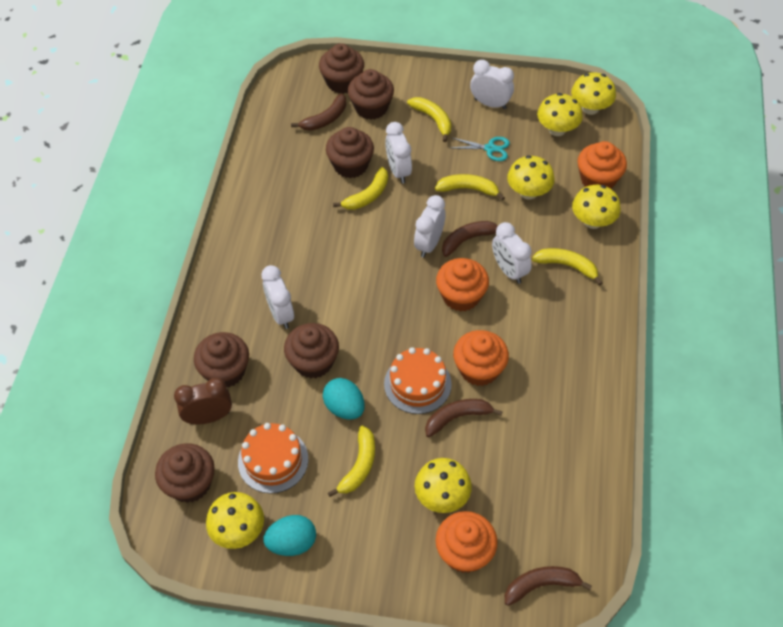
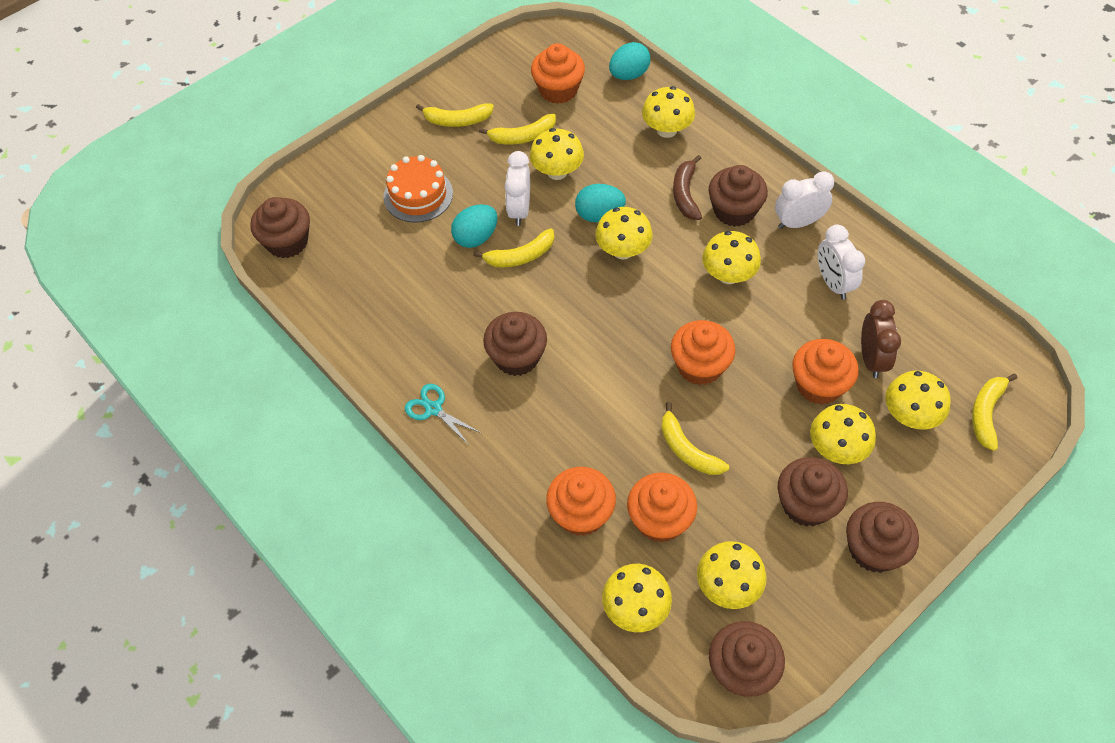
brown banana: [291,93,346,131] [425,399,503,437] [442,221,498,257] [505,566,592,606] = 4 -> [673,155,702,220] = 1
orange cake: [238,423,308,493] [384,347,452,414] = 2 -> [384,155,453,223] = 1
orange cupcake: [435,511,498,573] [436,258,489,312] [453,330,509,386] [578,141,627,189] = 4 -> [531,43,585,104] [546,467,616,536] [627,472,697,542] [671,320,735,385] [792,339,859,405] = 5
turquoise egg: [263,515,316,556] [323,378,365,420] = 2 -> [451,204,498,248] [575,184,626,222] [609,42,650,80] = 3
white clock: [261,265,294,329] [385,122,412,183] [414,195,446,258] [470,60,514,109] [492,222,532,284] = 5 -> [505,151,530,226] [775,171,834,229] [818,225,865,300] = 3
yellow mushroom: [206,492,264,549] [415,458,472,513] [507,155,555,200] [537,93,583,136] [571,72,616,115] [572,185,621,229] = 6 -> [530,128,584,180] [595,207,653,260] [602,564,672,632] [642,86,695,138] [697,541,767,609] [702,231,761,284] [810,404,876,464] [885,371,951,429] = 8

